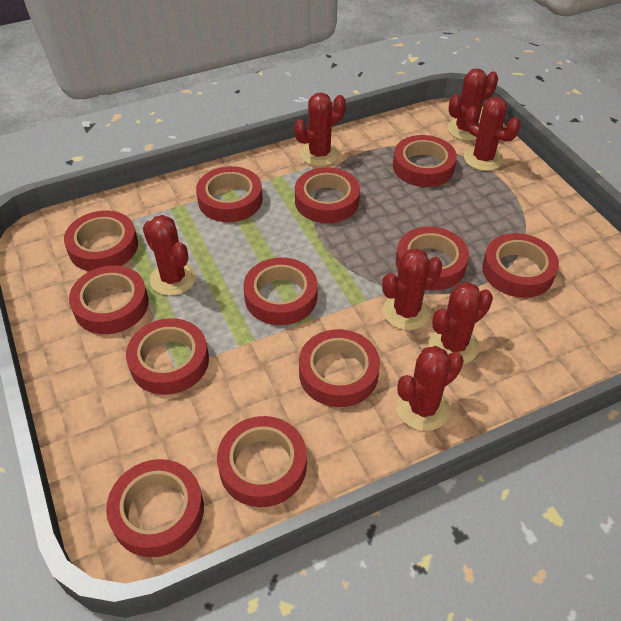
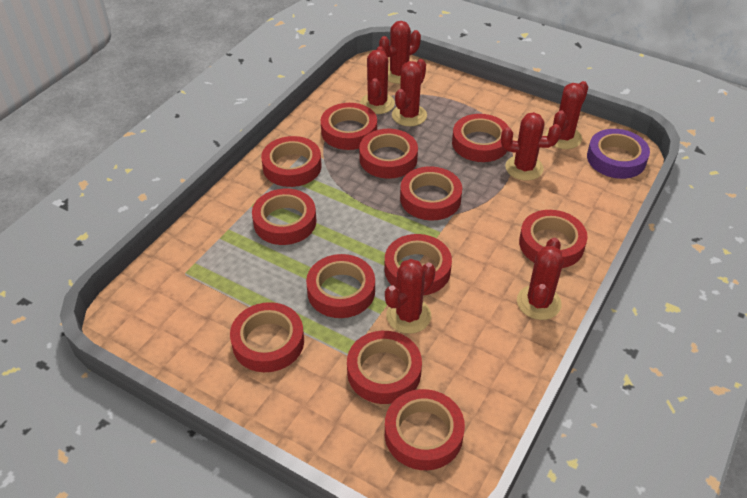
purple tape: none = 0 -> [587,129,650,179] = 1

